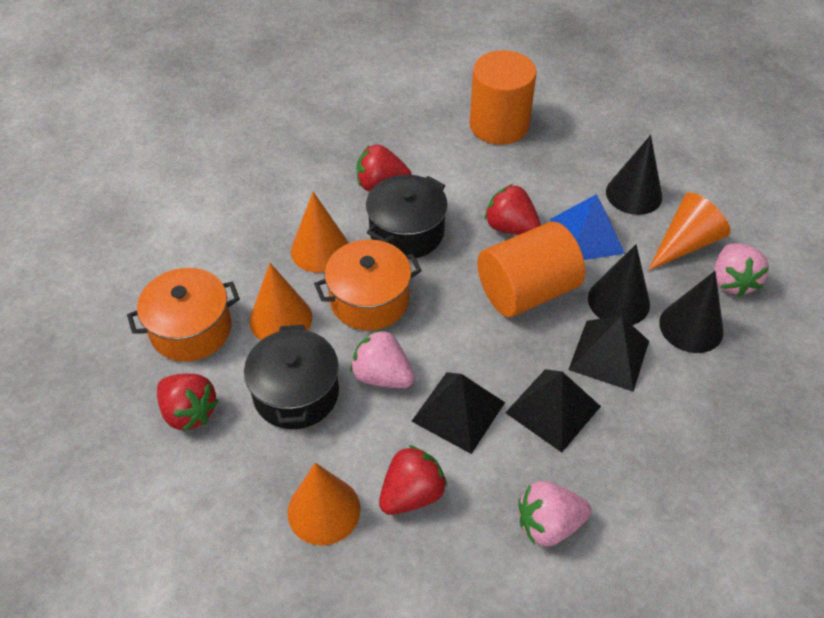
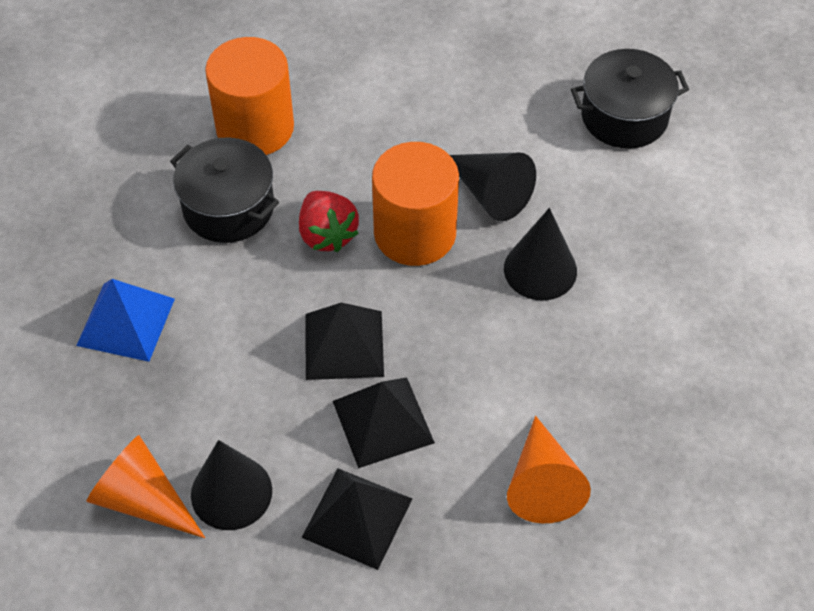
orange cone: [250,263,312,340] [288,463,361,546] [291,192,348,273] [648,192,731,271] = 4 -> [86,435,205,538] [507,416,591,523] = 2
orange pot: [127,268,240,362] [314,239,422,331] = 2 -> none = 0
pink strawberry: [350,329,415,388] [518,481,591,546] [714,243,769,297] = 3 -> none = 0
red strawberry: [157,374,218,431] [357,145,412,191] [379,445,447,515] [485,184,541,235] = 4 -> [299,191,359,252] = 1

